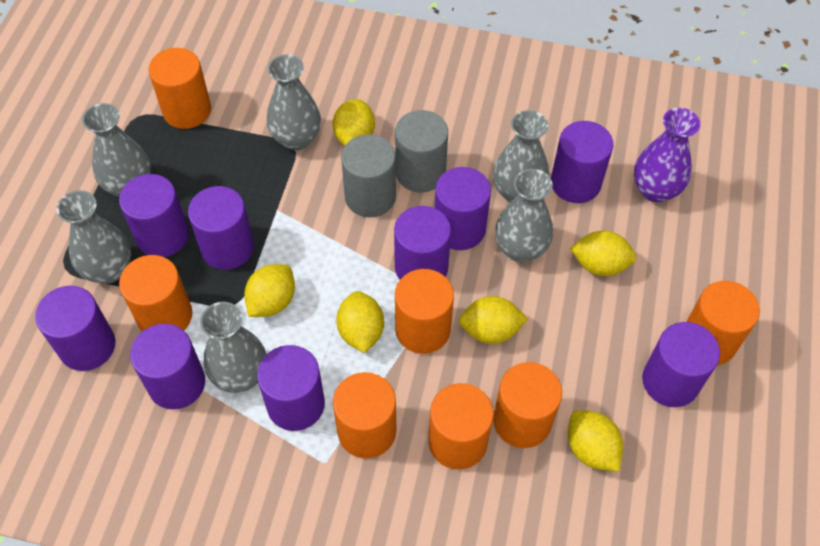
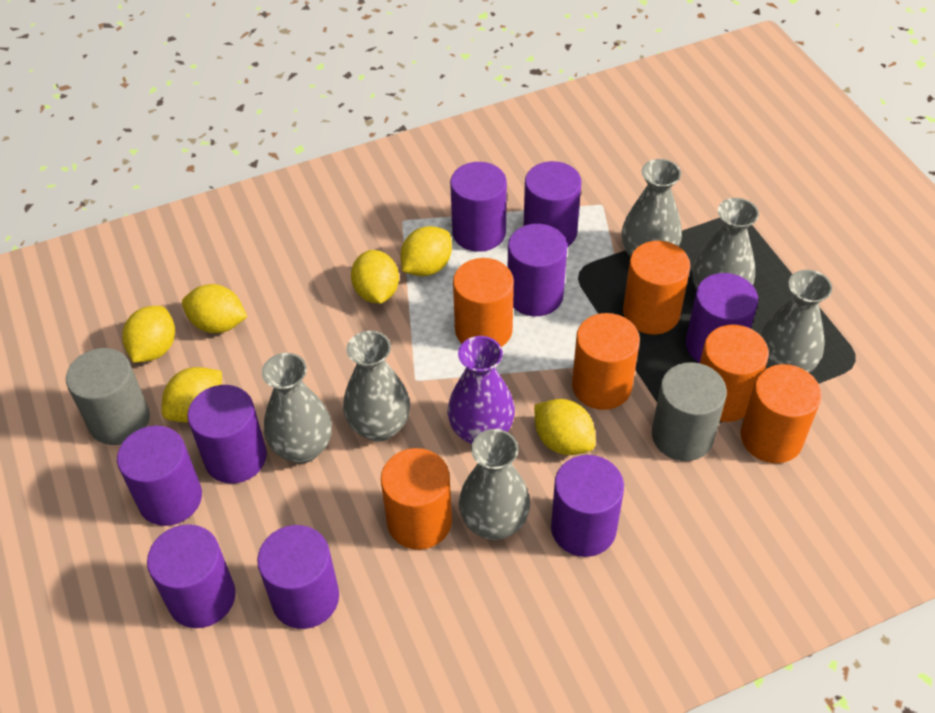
orange cylinder: [119,255,192,331] [148,48,211,129] [333,372,396,459] [395,269,454,354] [429,383,494,469] [493,362,562,448] [686,281,760,365] = 7 -> [381,448,452,550] [453,258,514,347] [572,313,640,410] [623,241,690,334] [700,325,769,422] [741,364,822,463] = 6

